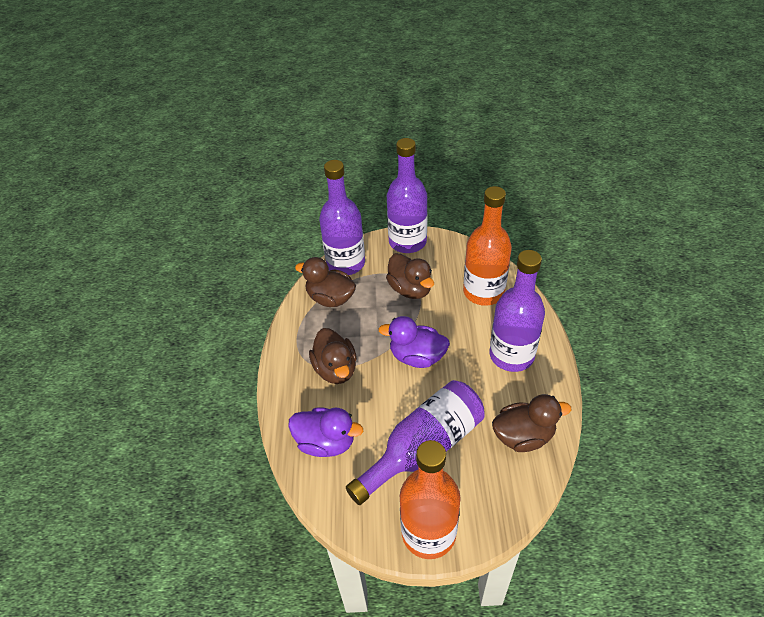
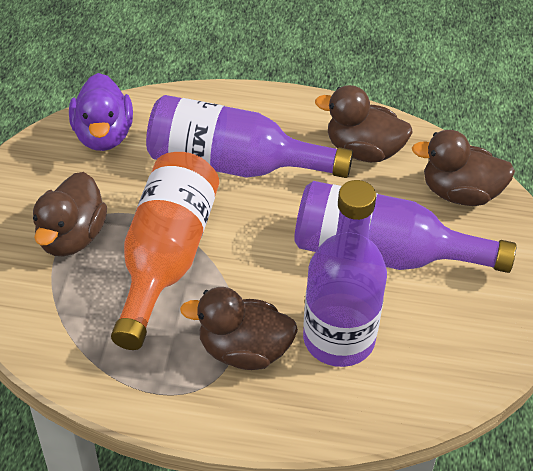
orange bottle: [400,440,461,559] [463,186,512,306] = 2 -> [111,152,219,350] = 1
purple bottle: [319,160,365,275] [346,380,485,505] [387,138,428,253] [489,250,545,372] = 4 -> [146,95,353,178] [294,181,516,273] [303,180,387,367] = 3
purple duck: [288,408,363,457] [378,316,450,368] = 2 -> [69,73,133,151] = 1

